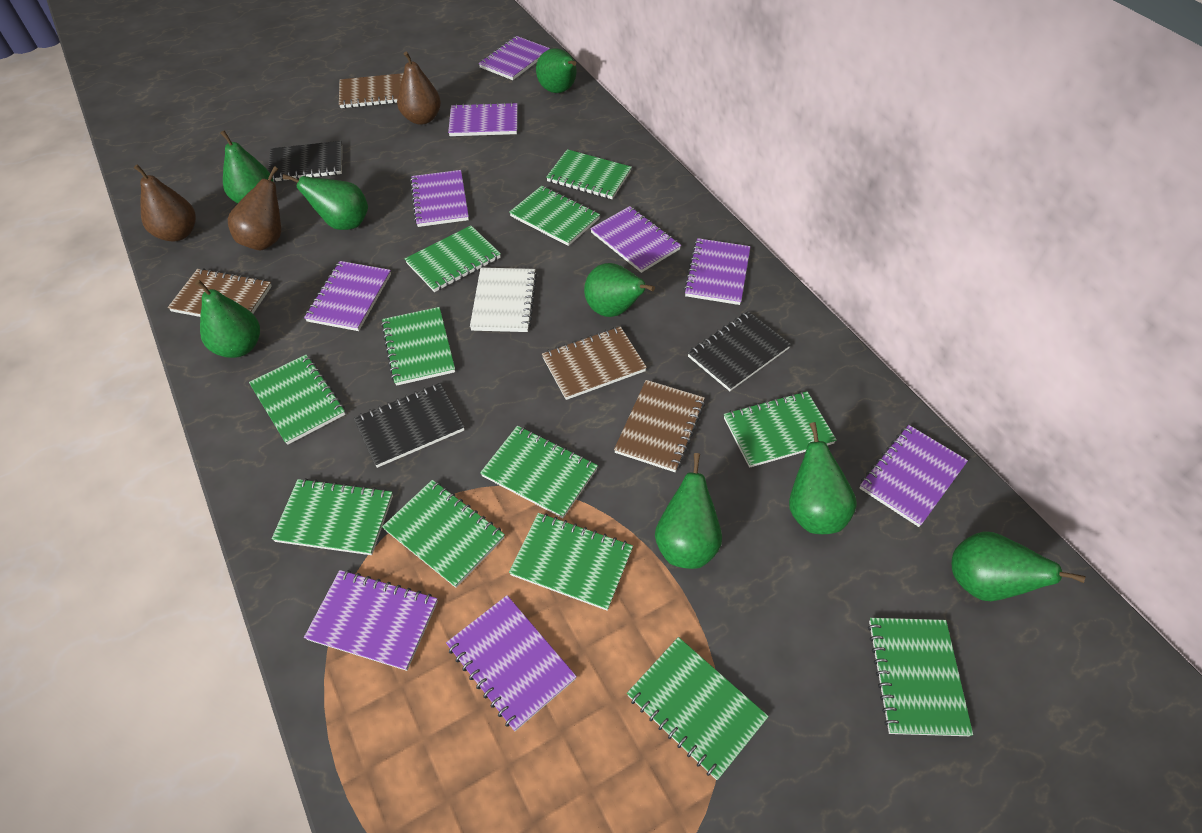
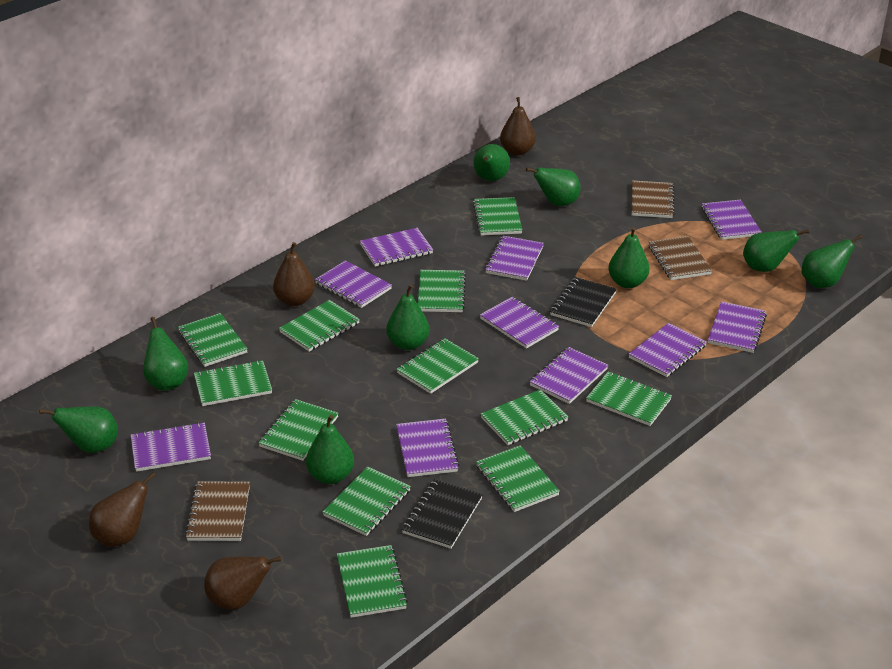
black notebook: [268,141,342,182] [354,383,464,468] [688,311,791,391] = 3 -> [402,479,483,549] [550,277,617,327] = 2
brown notebook: [168,268,272,317] [339,73,403,108] [542,327,647,400] [614,380,705,472] = 4 -> [185,481,250,541] [631,180,675,218] [649,236,712,280] = 3
brown pear: [134,164,196,241] [228,166,281,250] [397,51,441,125] = 3 -> [89,472,156,547] [204,556,282,610] [273,242,315,306] [500,97,536,156] = 4
green pear: [195,280,260,358] [221,130,274,203] [283,174,368,230] [536,48,576,93] [584,263,655,317] [655,453,722,569] [789,422,857,534] [952,531,1086,601] = 8 -> [39,406,118,453] [143,317,188,390] [306,415,354,484] [386,285,429,350] [473,144,510,181] [526,168,581,206] [608,227,649,288] [743,229,809,272] [802,235,863,288] = 9
purple notebook: [304,261,391,331] [304,570,438,671] [410,170,469,227] [446,595,577,731] [448,102,517,136] [479,36,550,80] [590,206,681,273] [684,238,750,305] [860,425,968,527] = 9 -> [131,422,211,472] [315,260,392,308] [360,228,433,267] [396,419,459,477] [480,297,559,349] [485,236,544,281] [530,347,608,404] [629,323,707,377] [701,200,762,240] [708,301,767,353] = 10
white notebook: [470,268,537,332] = 1 -> none = 0

